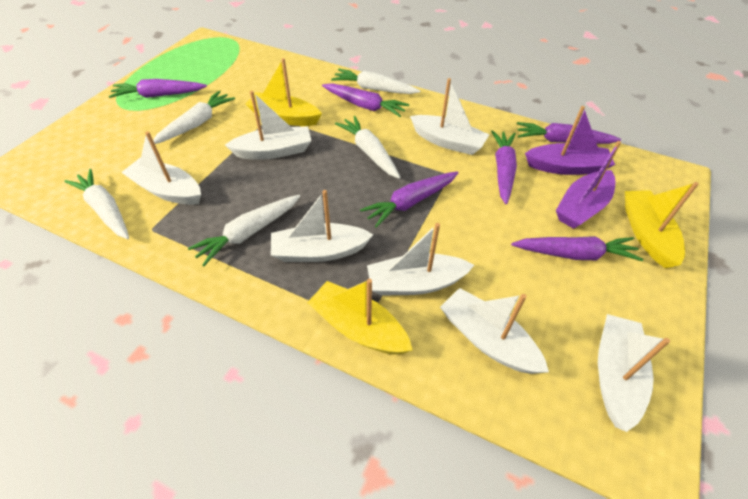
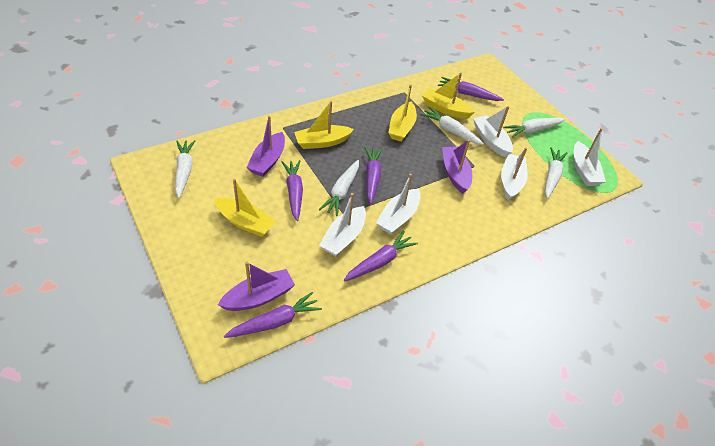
purple boat: [525,106,615,175] [556,141,621,229] = 2 -> [218,262,295,311] [246,116,285,177] [442,139,472,194] = 3
purple carrot: [109,79,207,98] [322,83,409,117] [360,171,459,228] [491,130,517,204] [511,236,643,261] [517,122,621,144] = 6 -> [224,292,322,338] [282,160,303,221] [344,231,418,282] [364,147,382,204] [438,77,504,101] = 5
white boat: [121,131,201,205] [225,91,311,160] [271,190,374,262] [367,223,474,296] [410,78,489,155] [440,288,549,374] [598,314,670,432] = 7 -> [319,193,366,256] [376,174,420,234] [473,106,513,158] [501,147,528,200] [574,128,606,186] = 5
yellow boat: [246,58,322,126] [307,279,413,354] [625,182,699,269] = 3 -> [214,179,276,237] [294,101,354,149] [388,84,417,141] [422,73,475,119] = 4

